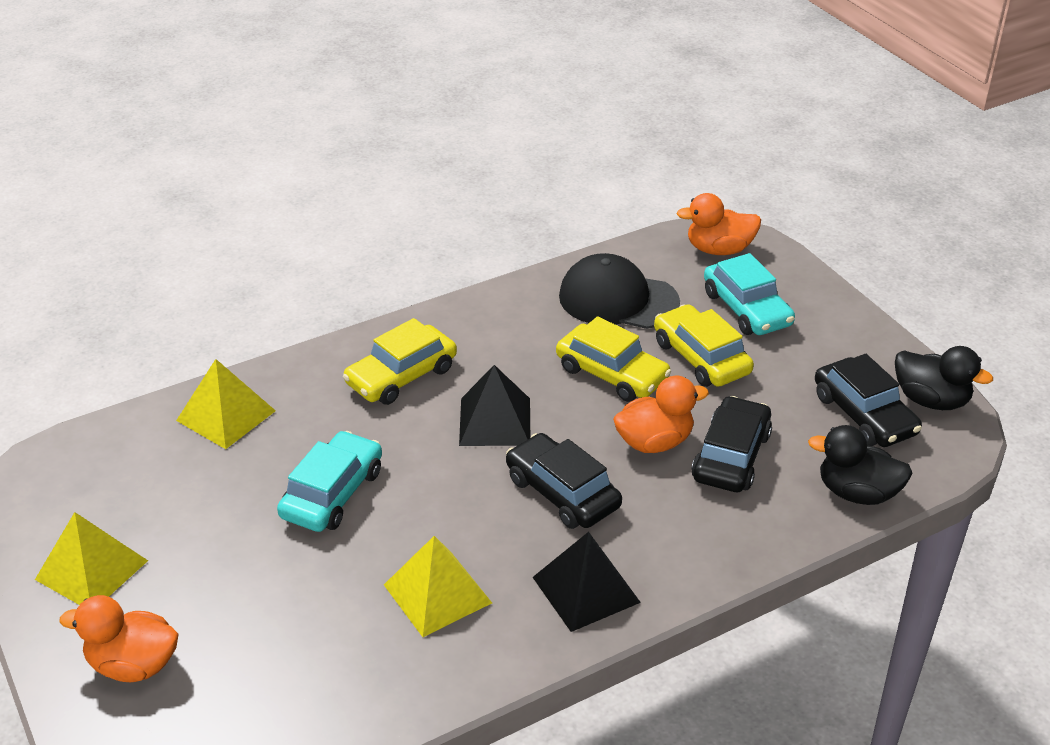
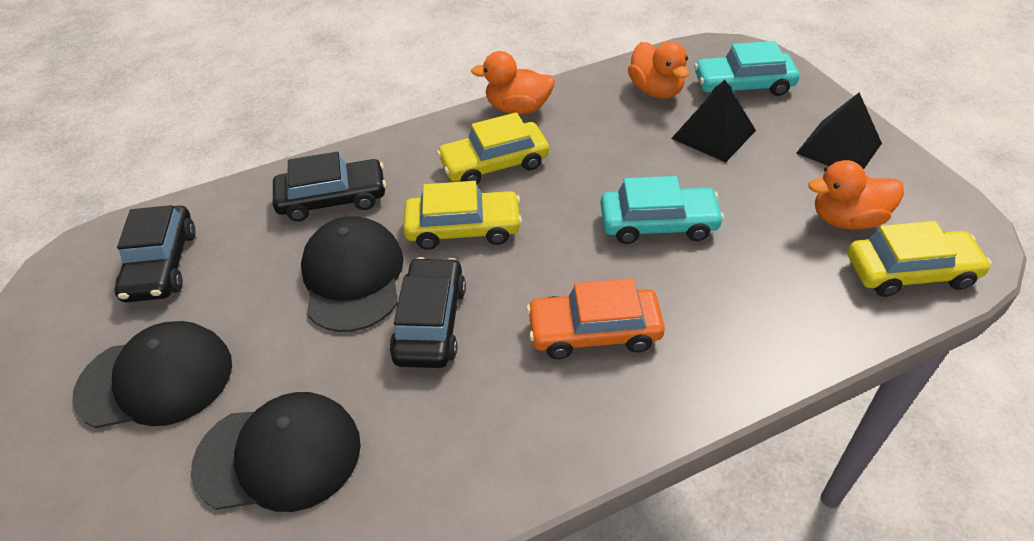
black cap: [559,253,680,329] = 1 -> [72,321,232,428] [191,392,361,512] [301,216,403,332] = 3
black duck: [808,425,913,505] [895,346,993,410] = 2 -> none = 0
orange car: none = 0 -> [526,278,665,359] = 1
yellow pyramid: [35,512,148,605] [176,359,276,449] [384,536,492,637] = 3 -> none = 0

